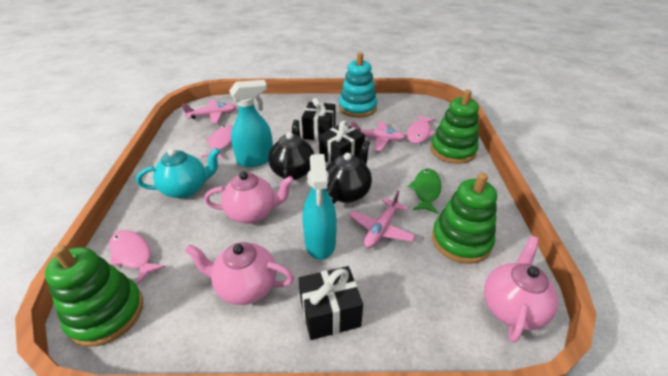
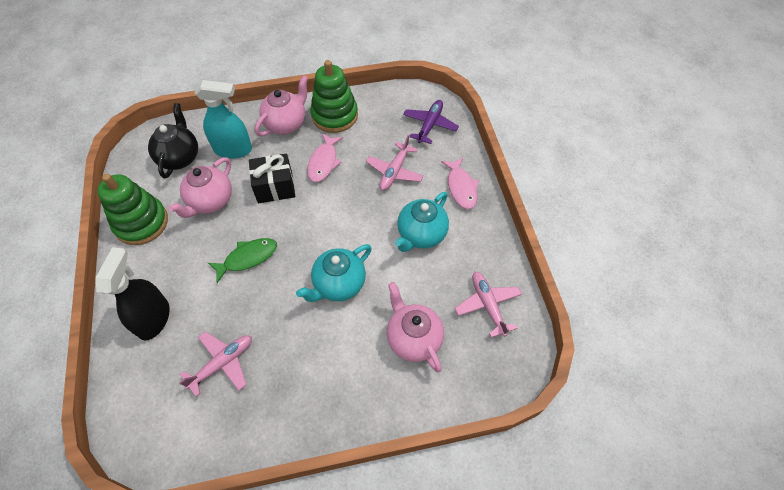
black gift: [298,266,363,340] [302,98,336,141] [319,120,365,164] = 3 -> [249,154,295,203] = 1
black spray bottle: none = 0 -> [96,247,170,340] = 1
black teapot: [268,120,314,180] [326,140,372,204] = 2 -> [148,103,198,178] = 1
green stacking toy: [45,245,143,347] [430,89,479,164] [432,173,497,264] = 3 -> [97,174,168,245] [310,60,358,133] = 2
pink fish: [109,230,166,285] [201,125,233,159] [407,115,436,144] = 3 -> [307,133,343,182] [441,157,479,209] = 2
purple plane: none = 0 -> [403,100,459,144] = 1
turquoise spray bottle: [229,80,273,167] [303,154,337,260] = 2 -> [195,80,252,159] = 1
turquoise stacking toy: [339,52,378,118] = 1 -> none = 0
turquoise teapot: [136,148,220,198] = 1 -> [296,244,372,302] [395,192,449,252] = 2

